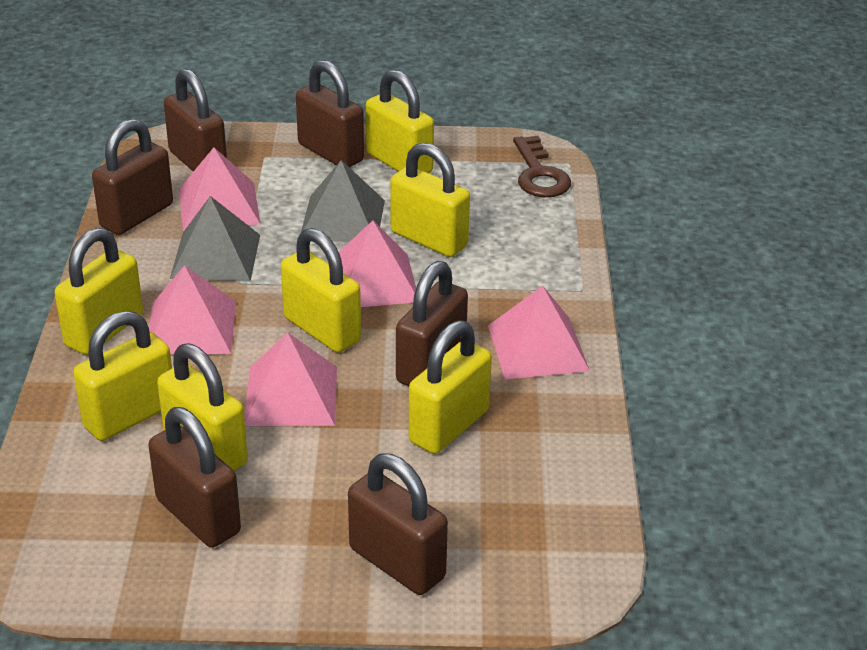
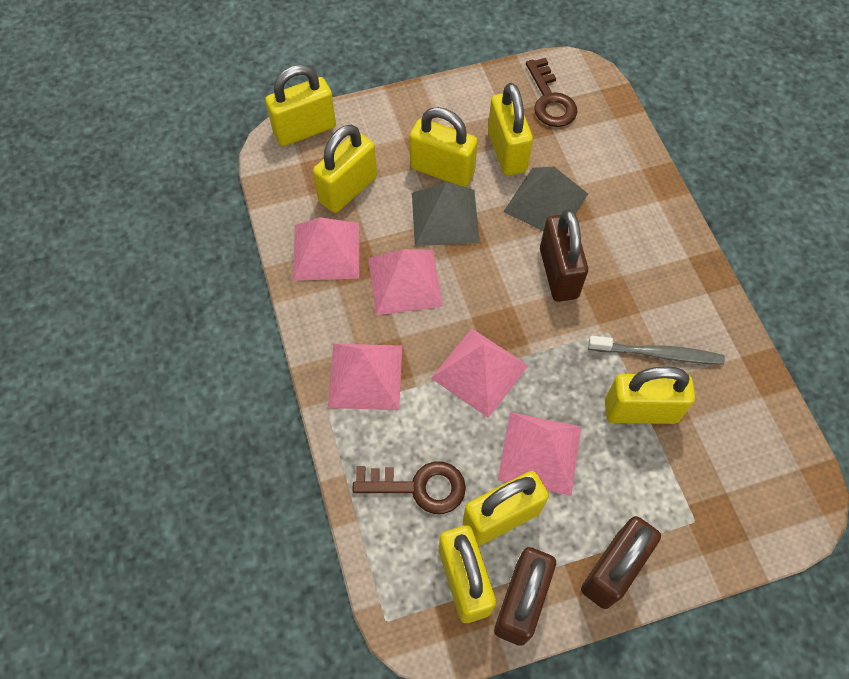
brown key: [513,136,571,197] = 1 -> [352,462,466,514] [526,58,578,127] = 2
brown padlock: [92,119,173,235] [148,407,241,548] [164,69,227,172] [296,60,364,167] [348,453,448,595] [396,261,468,386] = 6 -> [494,547,556,646] [540,209,588,302] [581,516,661,609] = 3
grey toothbrush: none = 0 -> [588,336,725,364] = 1

